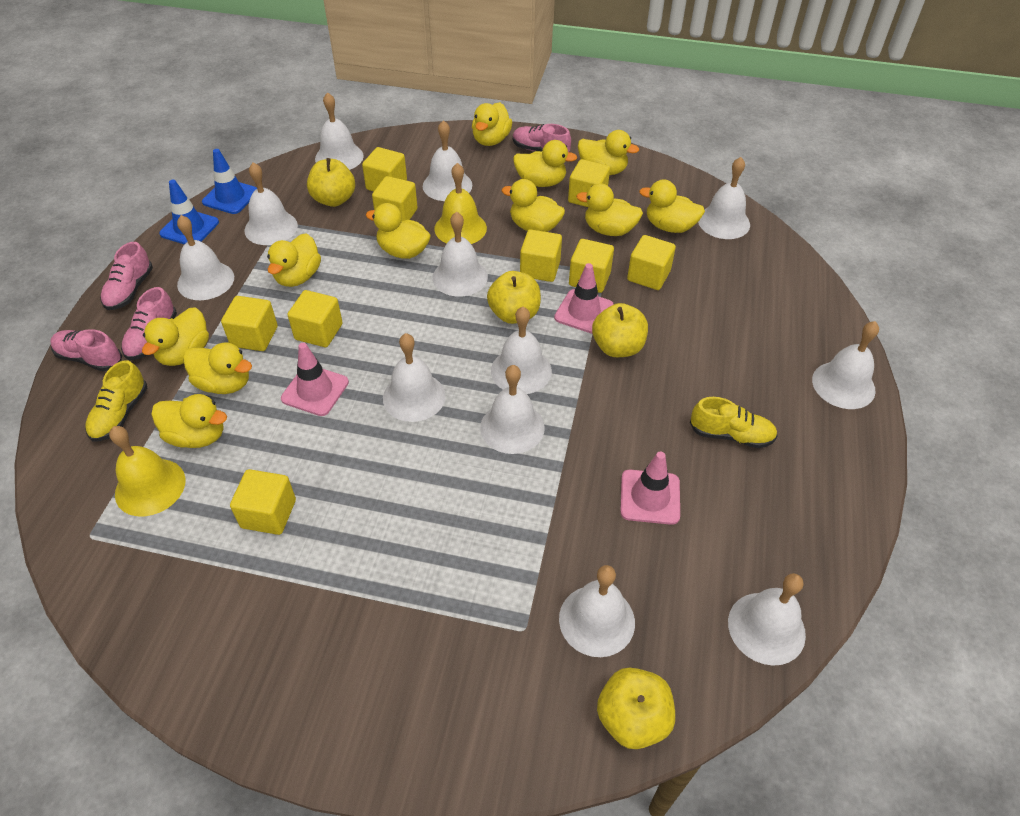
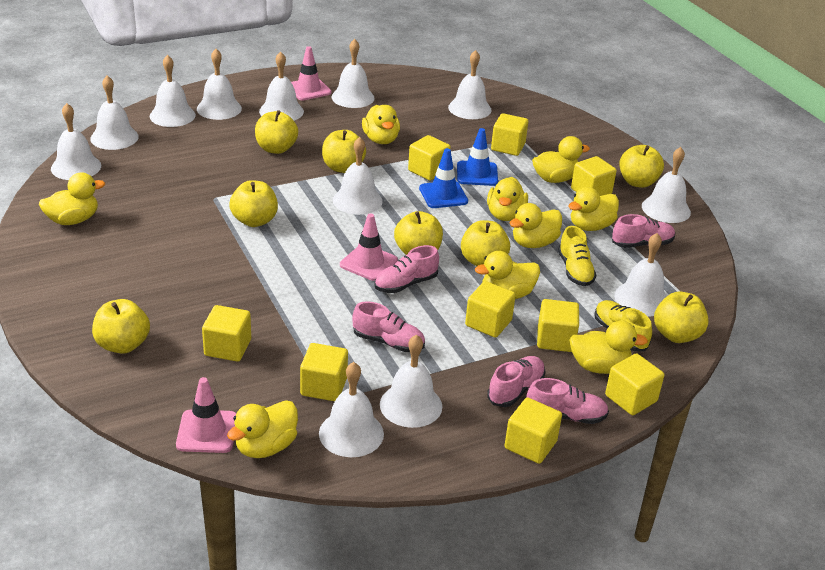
pink shoe: [50,329,122,371] [100,242,153,310] [121,287,177,360] [513,124,571,152] = 4 -> [352,301,425,352] [374,245,439,293] [487,356,546,407] [526,378,609,424] [612,214,675,248] = 5
yellow apple: [307,158,355,207] [487,271,541,324] [592,303,648,357] [597,668,675,749] = 4 -> [92,299,150,354] [229,180,278,227] [255,110,298,154] [322,130,366,173] [394,211,443,255] [461,220,510,266] [619,145,664,188] [654,291,709,343] = 8
yellow bell: [109,426,186,516] [434,163,487,244] = 2 -> none = 0
yellow duck: [142,307,209,366] [151,394,227,448] [183,342,252,394] [267,233,321,287] [366,203,431,259] [472,102,512,146] [502,179,565,232] [513,140,577,187] [576,183,643,236] [578,130,639,175] [639,179,705,233] = 11 -> [39,172,105,225] [227,400,298,458] [362,105,400,144] [475,251,540,299] [487,177,528,221] [509,203,562,248] [532,136,590,183] [568,187,619,231] [569,321,648,374] = 9

